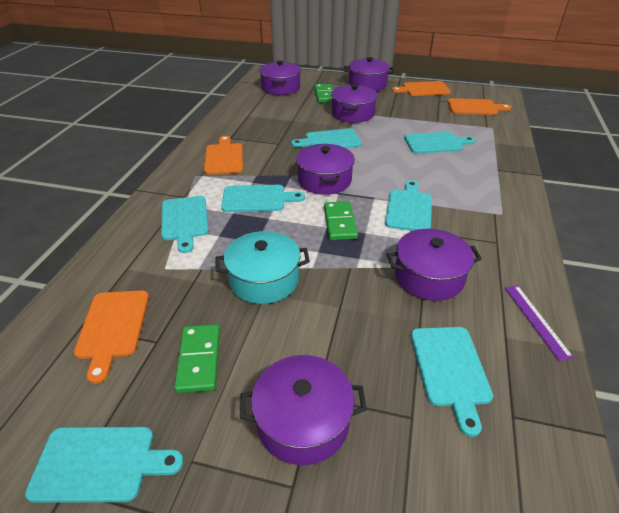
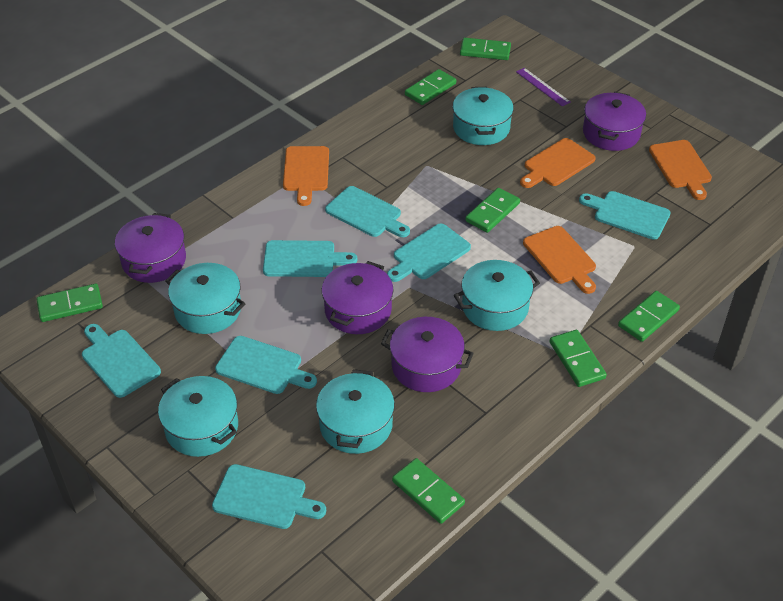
green domino: [174,324,220,393] [314,84,334,103] [324,201,358,240] = 3 -> [36,284,103,322] [392,458,465,524] [405,69,456,105] [460,38,511,60] [465,188,520,233] [550,330,607,387] [618,291,680,342] = 7
purple pot: [240,355,367,465] [259,60,301,95] [296,144,355,195] [331,84,378,123] [344,57,394,91] [387,229,482,301] = 6 -> [115,213,186,283] [322,261,394,334] [381,317,474,392] [583,92,646,151] = 4
turquoise pot: [215,231,310,304] = 1 -> [158,376,238,457] [165,263,246,334] [316,369,395,454] [452,87,514,145] [454,260,540,331] = 5

